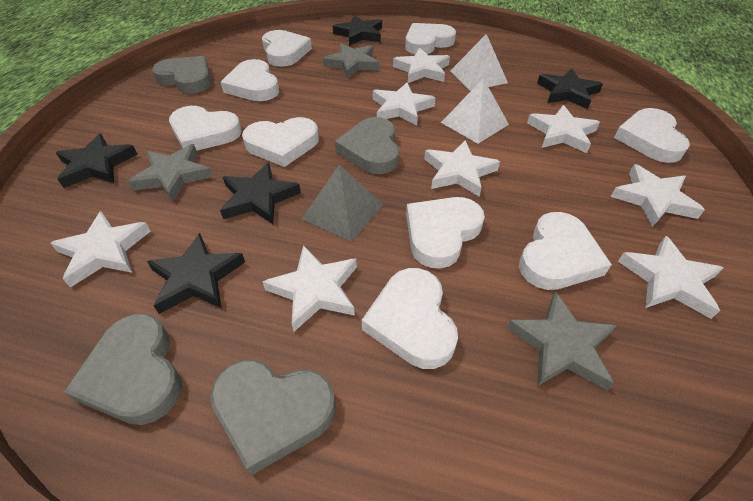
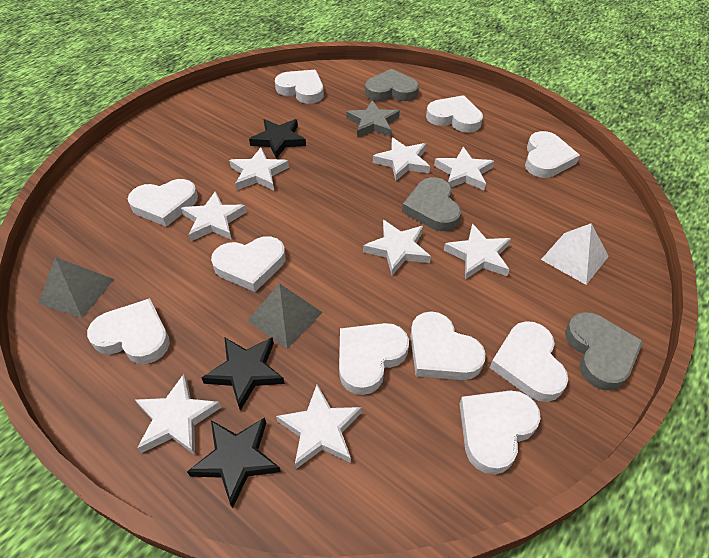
black star: [56,134,138,188] [147,233,245,314] [220,163,301,224] [333,15,382,46] [537,69,603,109] = 5 -> [187,418,281,508] [201,337,285,411] [249,119,306,159] = 3
grey heart: [64,313,182,425] [152,56,211,94] [210,360,336,475] [335,117,399,174] = 4 -> [365,69,419,101] [402,177,461,231] [565,312,643,390] = 3
grey pyramid: [302,165,383,242] = 1 -> [38,257,114,318] [247,283,323,348] = 2
grey star: [128,144,213,202] [323,43,379,79] [507,292,617,391] = 3 -> [346,100,400,137] = 1
white heart: [169,106,242,151] [221,59,279,101] [242,117,319,167] [262,30,312,67] [362,268,458,369] [405,23,456,54] [406,197,485,269] [519,212,612,290] [614,108,690,163] = 9 -> [87,298,170,364] [128,179,198,227] [211,236,286,292] [275,70,324,104] [339,323,409,395] [410,311,486,380] [426,95,483,133] [460,391,541,475] [490,321,568,402] [525,131,580,178] = 10
white pyramid: [441,78,509,144] [450,34,508,91] = 2 -> [541,223,609,285] = 1

